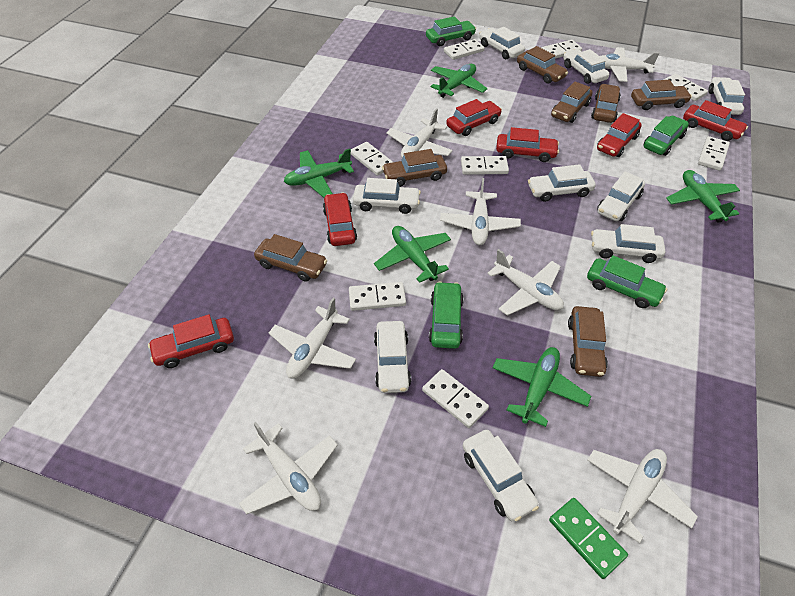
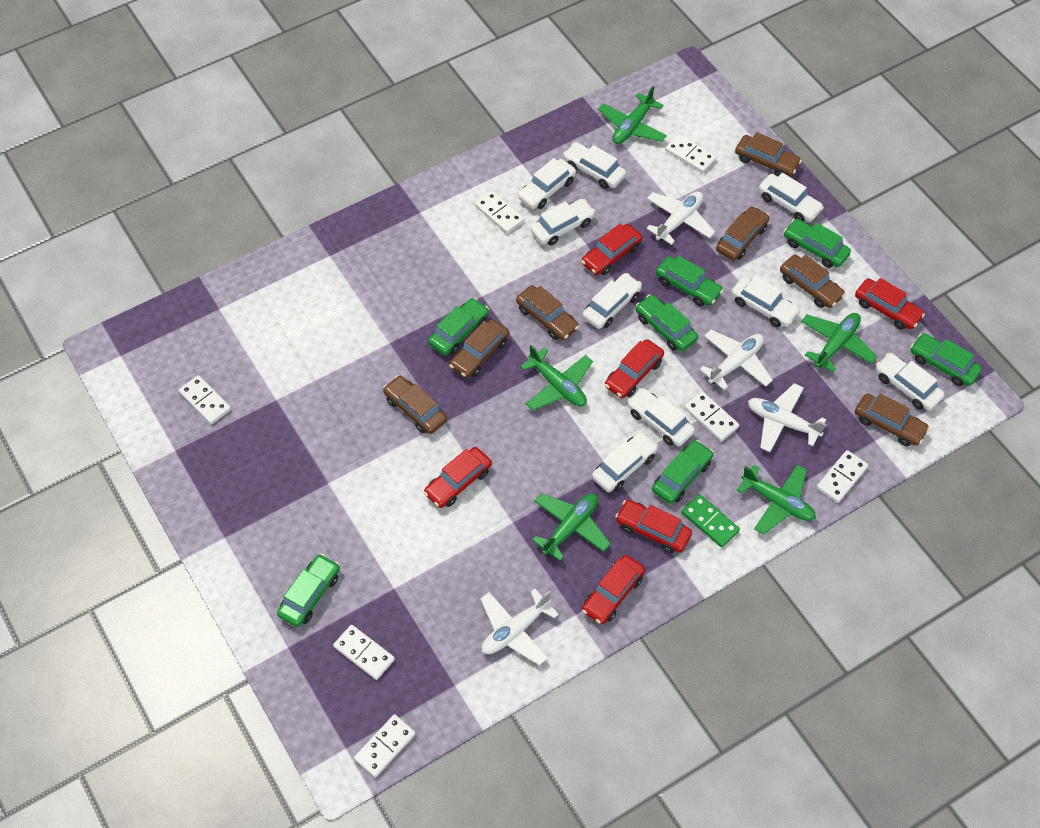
green car: [426,16,476,46] [429,281,464,349] [587,255,667,308] [643,116,689,156] = 4 -> [277,554,340,627] [428,298,489,356] [636,294,698,352] [652,440,714,504] [656,256,724,306] [784,219,851,268] [911,333,982,386] = 7
white domino: [349,282,406,311] [351,142,393,176] [422,369,489,428] [444,39,485,60] [461,156,509,175] [541,40,582,59] [664,74,708,101] [698,136,730,171] = 8 -> [178,375,231,424] [333,625,395,680] [354,714,416,777] [475,191,524,234] [665,134,717,173] [684,391,739,442] [816,450,868,503] = 7
white plane: [239,422,338,514] [269,298,356,378] [386,108,452,158] [440,178,521,245] [487,249,564,316] [587,449,698,543] [600,47,659,82] = 7 -> [480,589,559,665] [646,191,715,245] [700,330,773,390] [748,383,827,452] = 4

